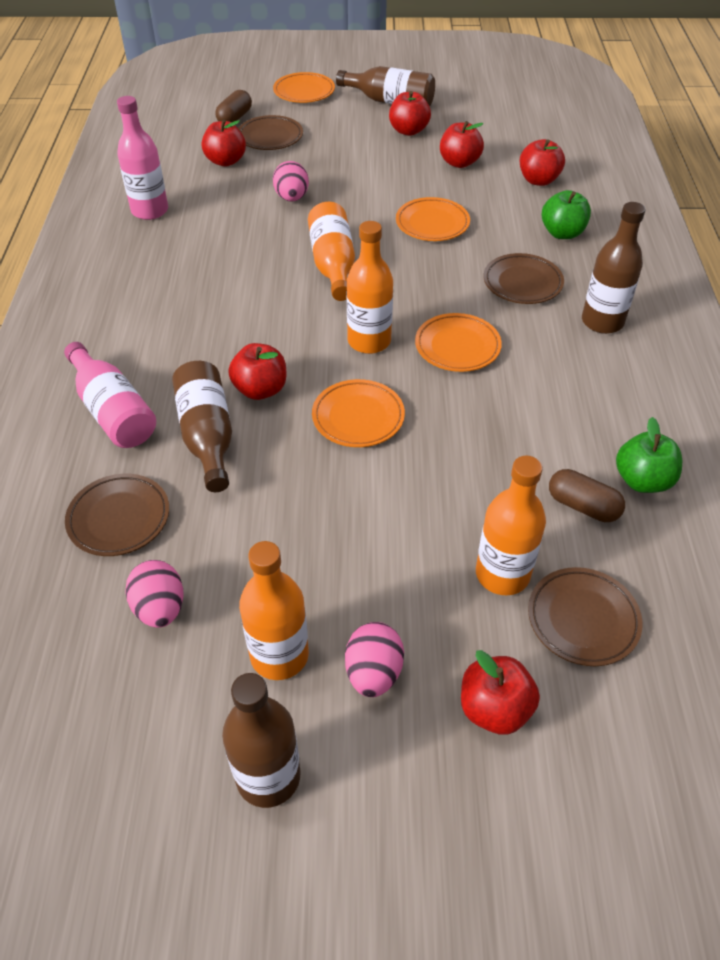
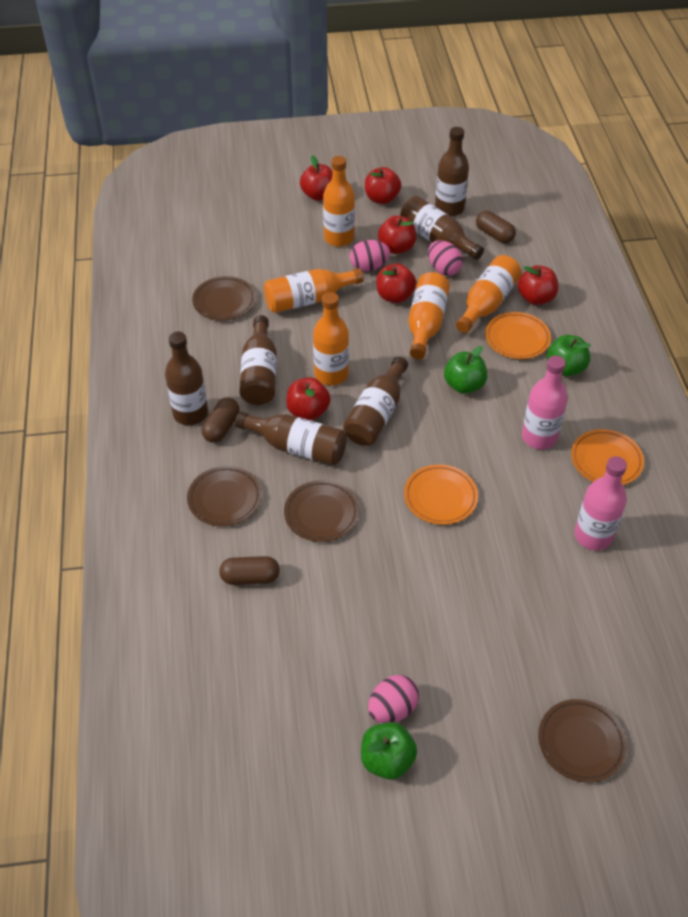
brown bottle: [172,361,232,492] [222,673,300,808] [336,66,435,106] [582,202,645,334] = 4 -> [165,332,208,425] [235,412,347,466] [239,315,277,405] [343,357,408,446] [400,196,484,260] [435,127,469,217] = 6
brown capsule: [215,90,252,123] [549,469,625,522] = 2 -> [202,398,240,443] [219,556,280,585] [476,211,516,243] = 3
green apple: [542,190,591,239] [616,417,682,493] = 2 -> [361,722,417,780] [444,346,487,394] [547,335,591,376] = 3
orange bottle: [239,541,309,680] [308,202,355,301] [347,221,393,354] [476,456,546,595] = 4 -> [264,268,364,313] [313,292,349,385] [323,156,355,247] [408,272,450,359] [456,255,522,333] = 5
orange plate: [273,72,335,103] [312,379,405,447] [396,197,470,241] [415,313,502,372] = 4 -> [404,464,478,525] [485,312,551,359] [571,429,644,485] = 3

